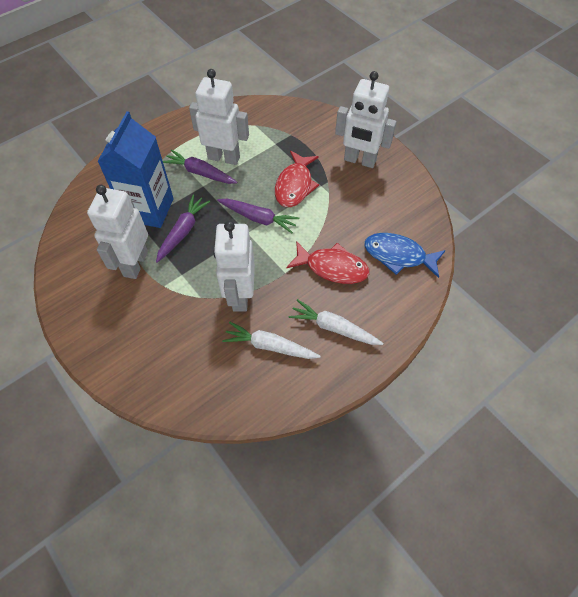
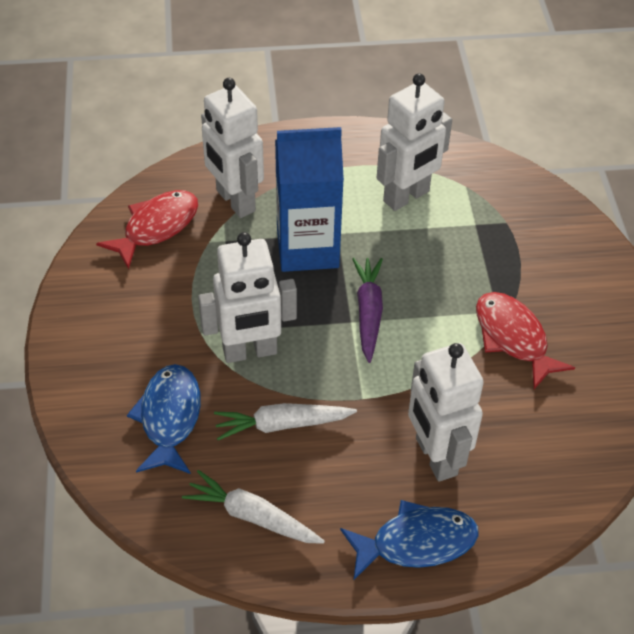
blue fish: [364,233,446,278] = 1 -> [127,364,201,474] [340,500,479,580] = 2
purple carrot: [156,195,210,263] [163,149,237,184] [217,199,299,233] = 3 -> [352,258,383,363] = 1

